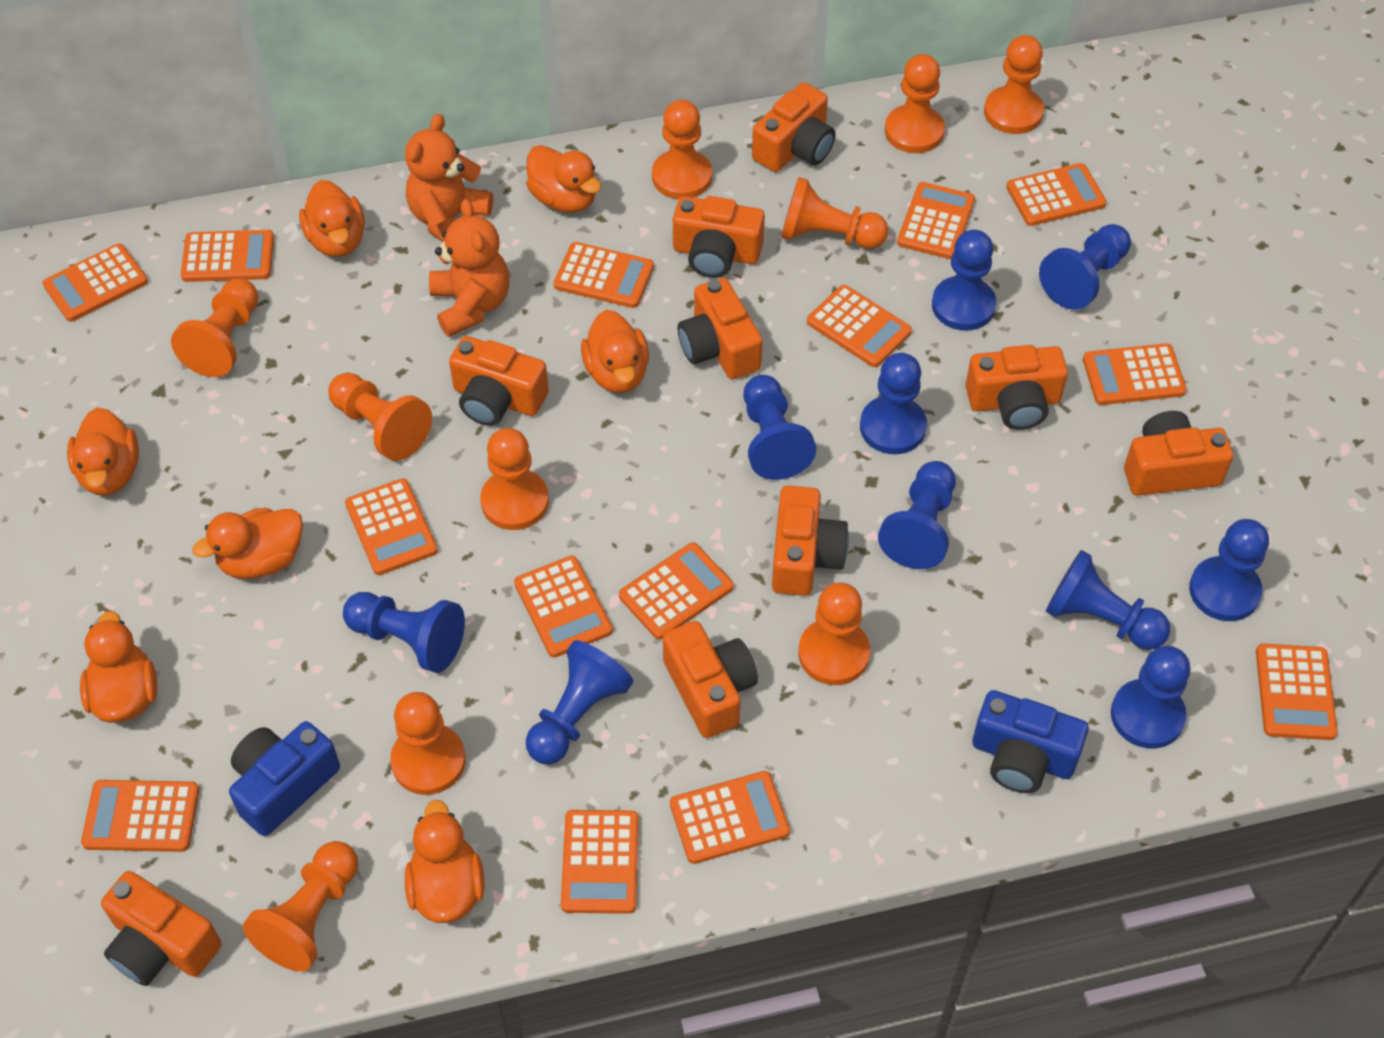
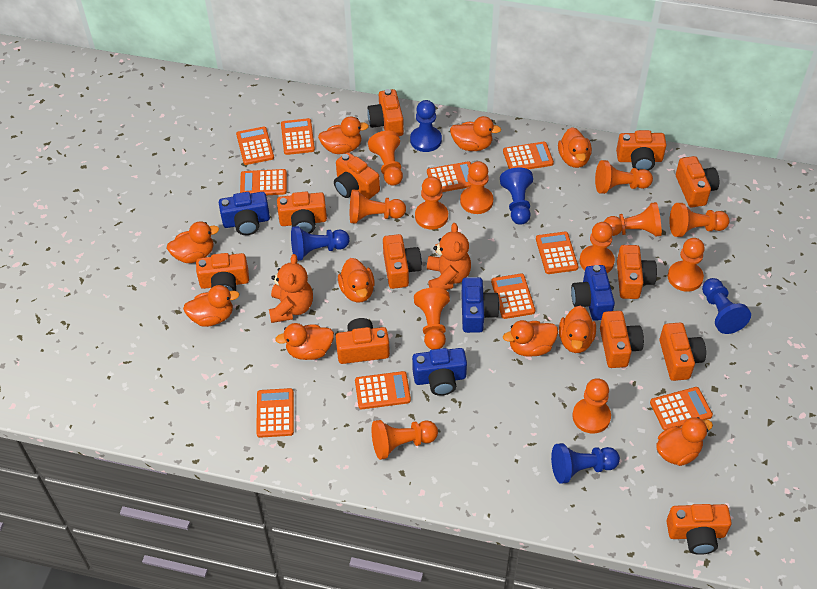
blue camera: [229,721,340,836] [972,690,1089,793] = 2 -> [219,192,270,235] [412,348,467,396] [461,277,500,333] [571,265,615,321] = 4
blue pawn: [343,592,465,673] [526,640,633,764] [744,375,816,480] [860,353,927,454] [878,461,956,569] [932,230,996,331] [1039,224,1131,310] [1046,550,1170,650] [1111,646,1190,749] [1189,519,1269,621] = 10 -> [291,226,350,261] [410,100,442,152] [500,167,533,225] [551,443,620,484] [702,278,751,334] = 5
orange calculator: [42,243,148,322] [81,780,199,852] [181,230,274,282] [345,478,438,575] [514,556,613,658] [554,242,654,308] [561,810,639,914] [619,542,734,640] [670,771,790,864] [807,285,912,367] [897,182,975,259] [1006,163,1106,226] [1083,343,1187,405] [1256,644,1338,740] = 14 -> [236,127,274,165] [240,169,287,195] [256,388,294,438] [281,118,315,155] [355,371,411,409] [427,161,471,192] [491,273,535,319] [503,142,554,169] [536,232,578,274] [650,387,713,431] = 10
orange camera: [101,871,221,986] [449,336,549,426] [663,621,758,738] [673,196,765,278] [677,278,763,379] [752,82,836,172] [772,486,849,596] [965,345,1068,430] [1124,411,1233,496] = 9 -> [196,253,249,291] [277,192,327,234] [334,152,380,199] [336,318,390,364] [367,89,404,136] [383,234,422,289] [600,311,644,368] [616,130,666,171] [617,245,657,299] [659,323,706,381] [667,504,732,555] [676,156,719,207] = 12
orange duck: [67,407,139,495] [80,611,157,723] [192,508,303,579] [299,180,365,257] [405,800,484,923] [526,145,601,213] [581,310,649,393] = 7 -> [167,221,219,263] [183,285,239,327] [275,323,334,360] [318,116,369,154] [338,258,375,303] [450,116,501,151] [503,320,558,357] [558,127,592,168] [559,306,596,353] [657,417,713,466] = 10
orange pawn: [171,279,258,377] [243,841,358,972] [328,373,432,461] [390,692,466,795] [480,428,549,530] [652,100,712,199] [781,177,888,249] [798,582,870,685] [885,54,945,153] [984,35,1044,134] = 10 -> [350,190,406,223] [368,131,403,186] [372,420,438,460] [414,288,450,350] [415,176,448,230] [460,161,493,214] [572,378,611,434] [580,222,615,273] [595,160,653,194] [604,202,662,237] [668,238,705,292] [669,203,730,237] = 12

